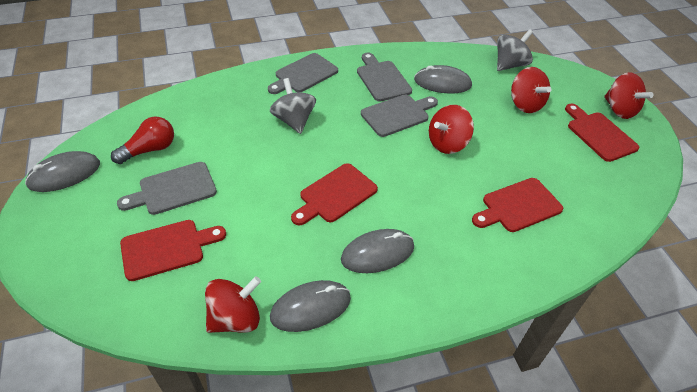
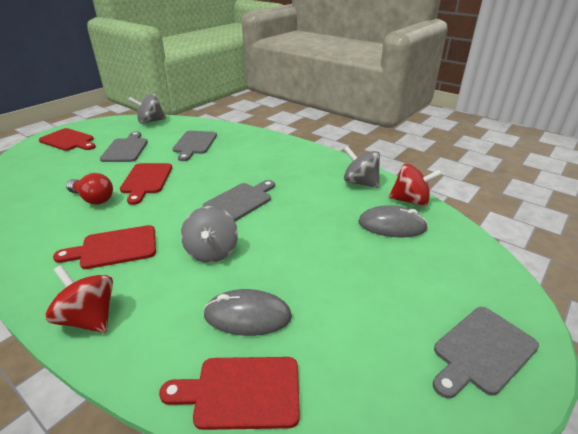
grey mouse: [25,151,100,192] [270,280,351,332] [341,229,414,273] [414,65,472,94] = 4 -> [203,289,292,336] [358,205,428,238] = 2
grey spinning top: [270,78,316,134] [497,29,533,71] = 2 -> [128,94,166,124] [181,206,238,263] [344,146,380,188] = 3
red spinning top: [205,276,261,333] [429,105,474,154] [511,67,551,113] [604,72,654,119] = 4 -> [45,265,113,333] [389,164,442,206] = 2

